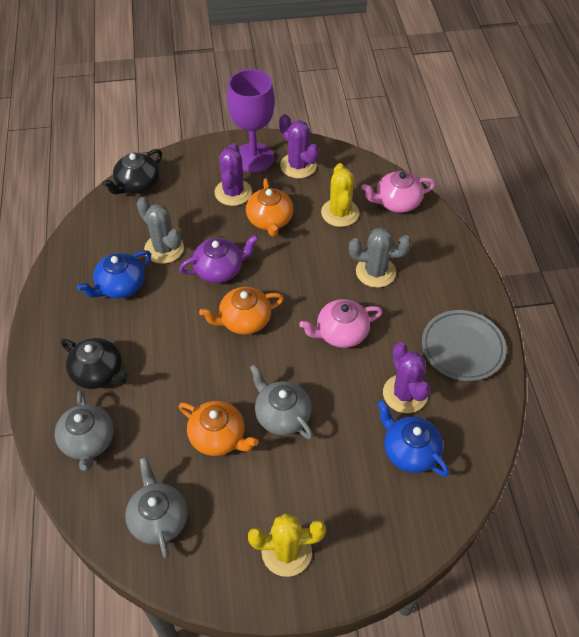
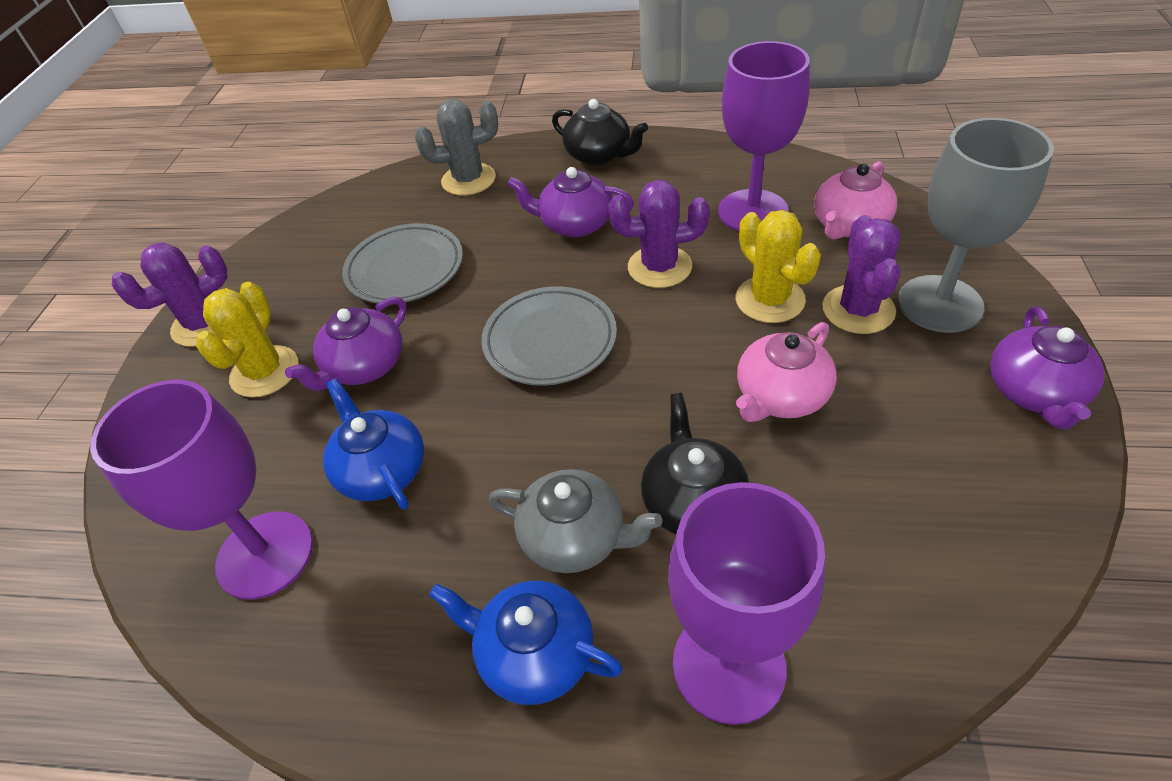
grey cactus: [137,197,184,264] [349,227,411,288] = 2 -> [415,99,498,196] = 1
grey goblet: none = 0 -> [898,118,1054,333] = 1
grey plate: [422,310,507,381] = 1 -> [342,223,463,304] [481,286,617,386] = 2
grey teapot: [55,390,114,471] [125,457,188,559] [250,364,313,439] = 3 -> [489,469,662,573] = 1
orange teapot: [179,401,258,456] [199,287,284,334] [246,178,293,237] = 3 -> none = 0
purple goblet: [227,69,275,173] = 1 -> [90,380,313,600] [668,482,825,725] [718,41,810,231] = 3
purple teapot: [179,235,258,283] = 1 -> [285,297,407,391] [508,167,634,237] [990,307,1105,430] = 3

